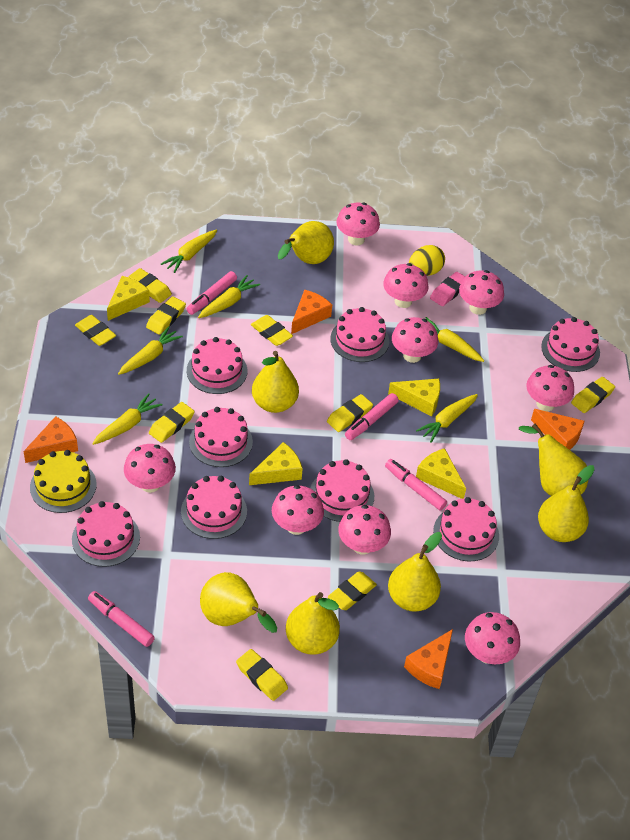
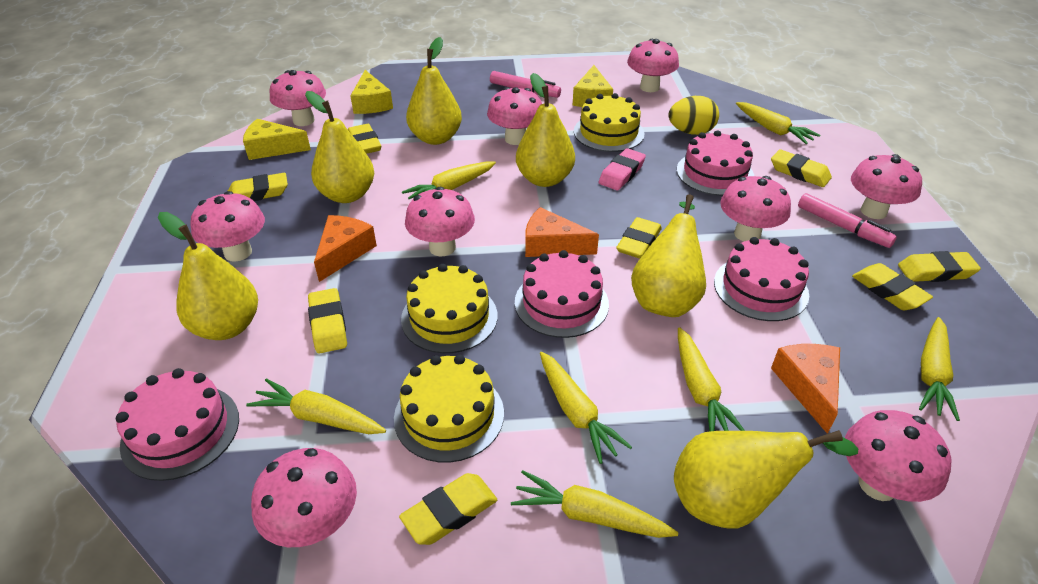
orange cheese: [24,416,78,463] [291,289,332,334] [404,629,453,689] [531,409,585,450] = 4 -> [314,215,377,282] [525,207,599,257] [771,344,840,434] = 3
pink cake: [72,501,140,567] [181,476,247,539] [187,337,247,394] [189,407,253,467] [310,459,374,522] [330,307,389,362] [433,497,499,561] [541,317,600,372] = 8 -> [116,368,239,481] [515,250,609,338] [677,130,754,196] [714,237,809,321] = 4
pink marker: [88,591,155,647] [187,271,237,315] [345,393,399,440] [385,459,447,511] = 4 -> [490,71,561,98] [798,193,897,248] = 2
yellow cake: [30,450,97,513] = 1 -> [394,354,504,463] [401,264,498,353] [574,93,645,152] = 3
yellow carrot: [92,393,162,445] [118,326,183,375] [161,230,217,273] [198,275,260,318] [416,394,478,443] [426,317,484,362] = 6 -> [246,378,386,434] [402,161,496,199] [511,470,678,538] [540,352,632,464] [678,327,745,432] [736,102,820,144] [919,317,960,421] = 7
yellow cheese: [107,276,150,321] [249,442,303,485] [388,379,440,416] [416,448,466,499] = 4 -> [243,119,311,160] [350,70,393,114] [573,65,613,107] = 3
yellow eraser: [75,315,116,346] [129,268,172,303] [146,296,186,335] [149,402,195,443] [236,649,288,701] [251,315,293,346] [327,394,373,432] [328,571,377,610] [571,377,615,413] = 9 -> [228,173,288,201] [308,288,347,354] [348,124,381,154] [399,473,497,545] [616,217,662,259] [771,150,832,187] [852,263,933,310] [898,251,981,282] = 8
yellow pear: [200,572,277,633] [252,351,299,413] [278,221,334,264] [286,592,340,655] [388,532,442,612] [519,423,589,496] [538,465,595,542] = 7 -> [158,212,258,340] [305,91,374,203] [406,37,462,145] [516,73,575,187] [631,194,706,317] [674,430,858,528] = 6

